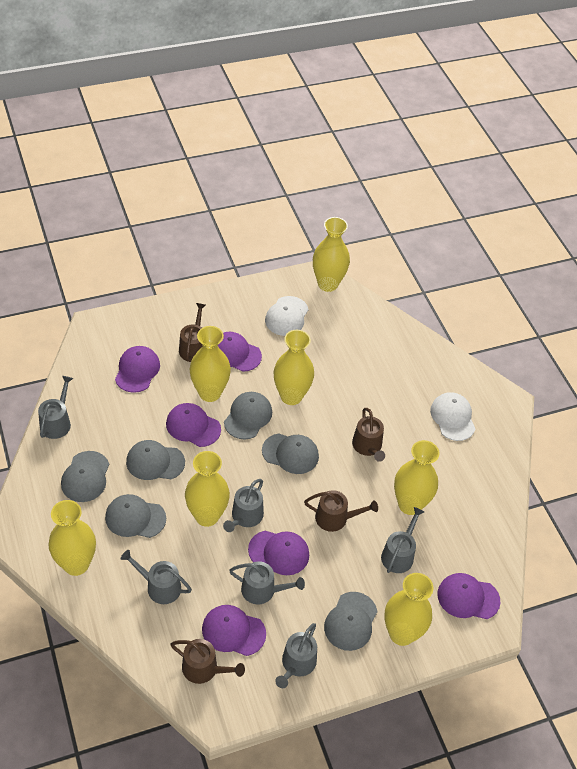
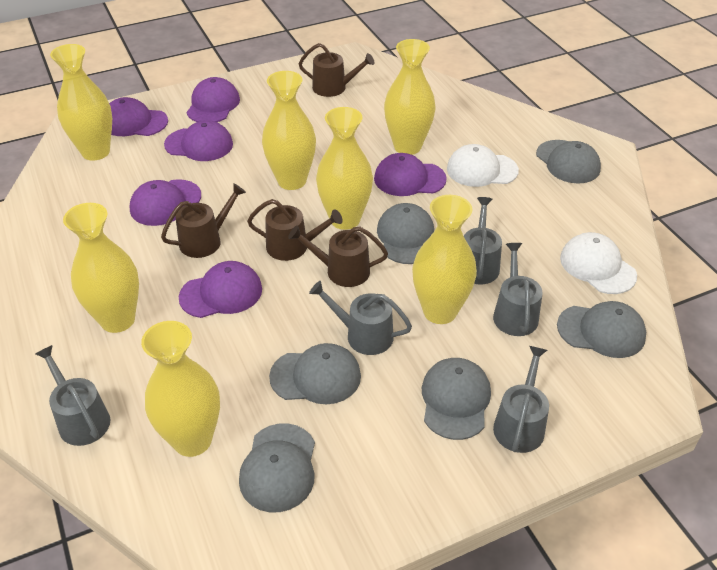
grey watering can: [38,376,73,439] [121,550,192,604] [223,479,264,532] [229,561,305,604] [275,623,317,688] [381,507,424,573] = 6 -> [35,345,110,446] [309,281,412,355] [464,197,502,284] [493,243,543,336] [493,346,549,453] = 5

